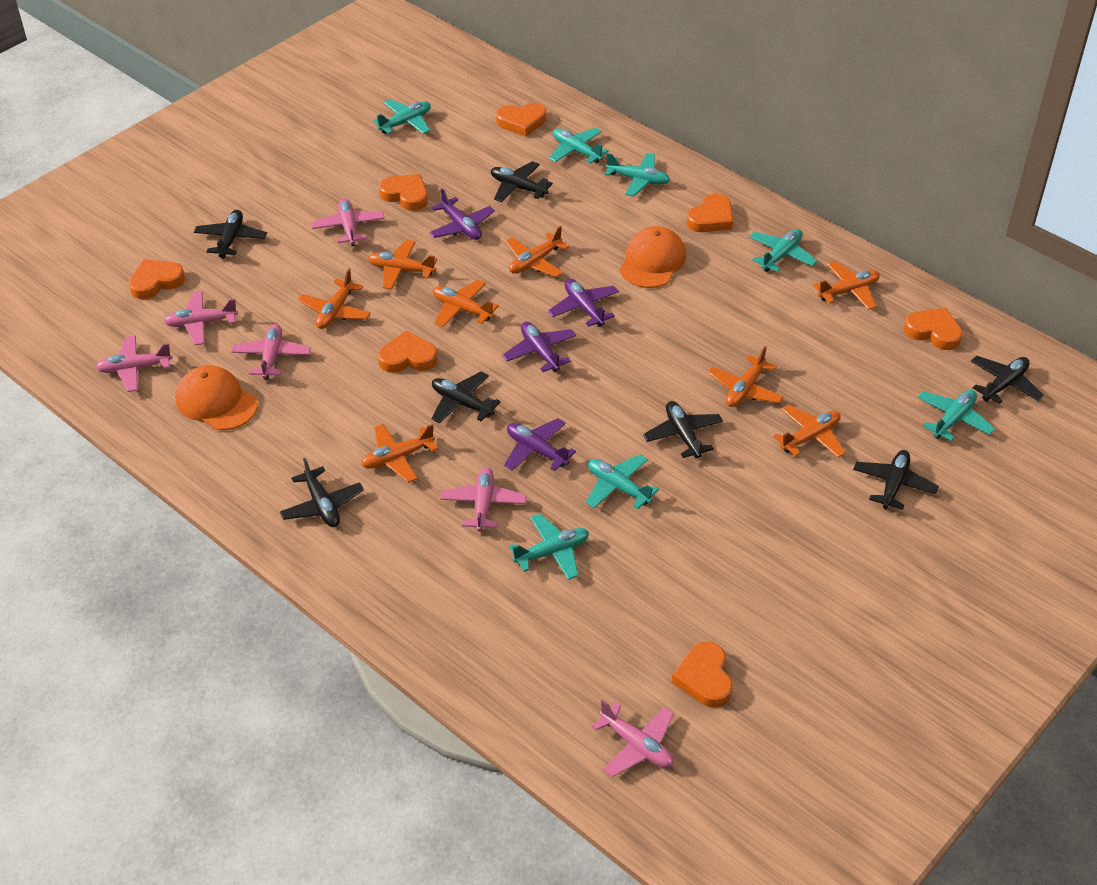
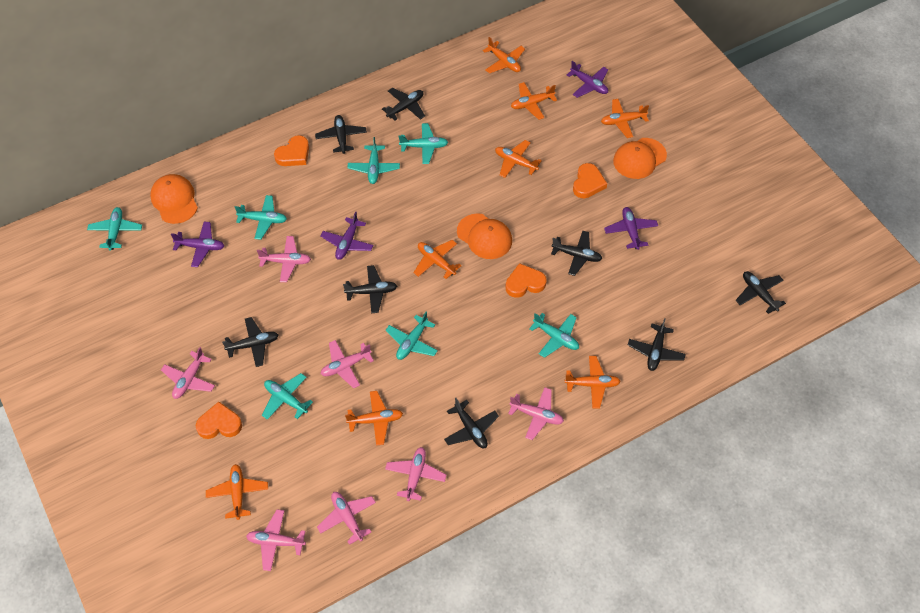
black plane: [194,210,267,259] [280,458,364,527] [432,371,501,423] [491,161,553,202] [643,401,723,459] [853,450,939,510] [971,356,1044,404] = 7 -> [222,317,278,367] [315,115,367,154] [343,265,397,313] [382,88,425,120] [444,398,499,448] [551,231,602,276] [628,318,686,371] [736,271,786,314] = 8
orange cap: [175,365,258,430] [620,226,686,288] = 2 -> [150,174,198,224] [457,213,512,259] [613,138,667,179] = 3
orange heart: [129,259,185,299] [378,330,438,373] [379,174,428,211] [496,103,546,137] [672,642,733,708] [687,194,733,232] [904,308,963,350] = 7 -> [196,402,242,439] [274,135,309,166] [505,263,547,298] [573,163,607,198] = 4
pink plane: [96,335,173,392] [164,292,238,345] [231,324,311,380] [311,198,385,246] [440,467,527,532] [592,700,674,777] = 6 -> [161,347,215,399] [246,509,306,571] [257,236,311,282] [317,492,376,545] [321,340,374,388] [385,447,446,501] [508,387,564,440] = 7

